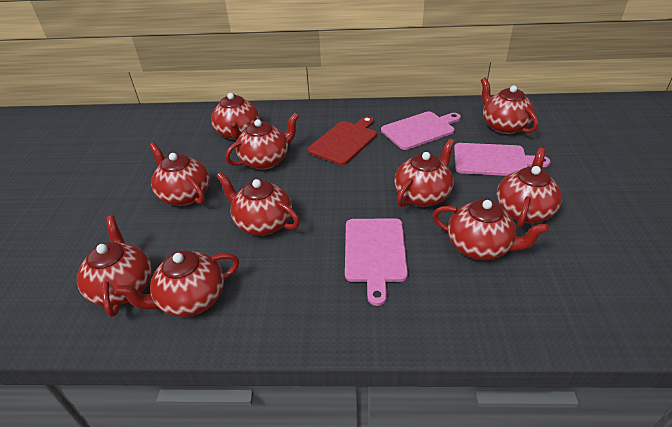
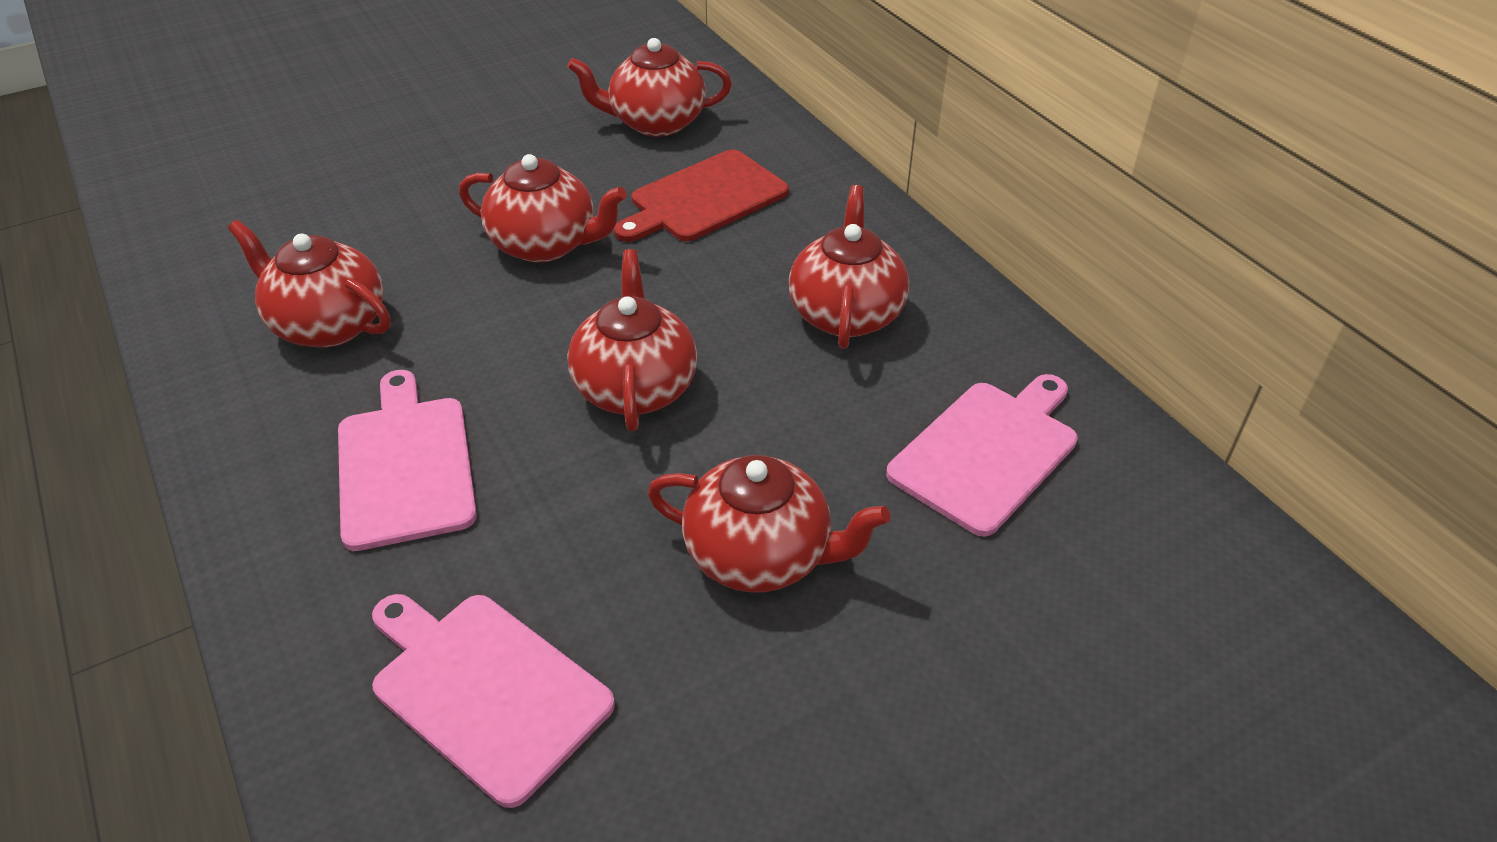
red teapot: [77,215,152,317] [114,251,239,317] [149,143,210,206] [211,93,259,140] [216,172,300,236] [225,113,299,170] [394,139,455,207] [433,200,549,260] [481,78,538,134] [496,148,562,228] = 10 -> [228,220,390,348] [459,154,627,263] [567,38,732,137] [567,249,697,431] [647,455,890,593] [789,185,909,349] = 6

